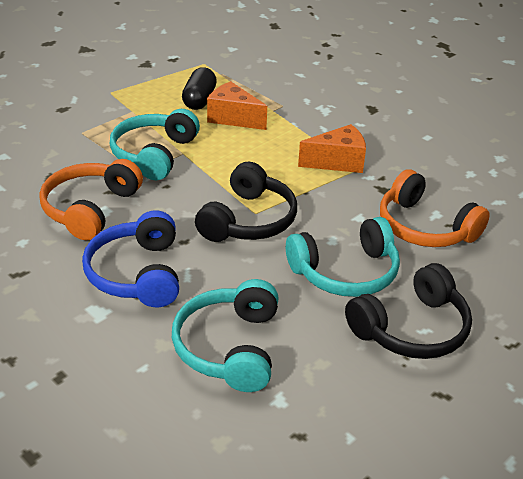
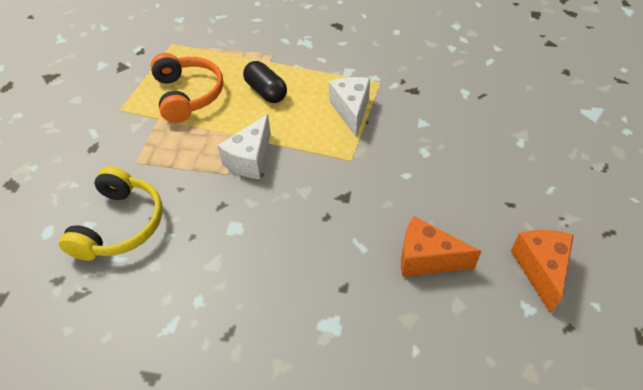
black headphones: [195,162,297,242] [345,263,472,359] = 2 -> none = 0
blue headphones: [82,210,179,307] = 1 -> none = 0
orange headphones: [39,159,143,240] [380,169,490,247] = 2 -> [151,53,223,123] = 1
turquoise headphones: [110,109,200,180] [172,279,279,392] [286,217,400,297] = 3 -> none = 0
white cheese: none = 0 -> [217,114,271,179] [329,77,370,137] = 2
yellow headphones: none = 0 -> [59,166,163,261] = 1

